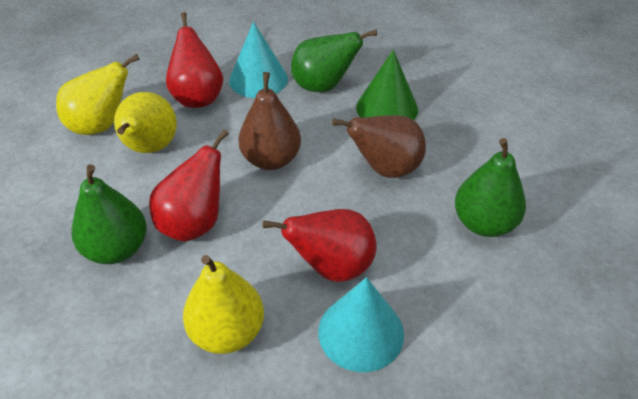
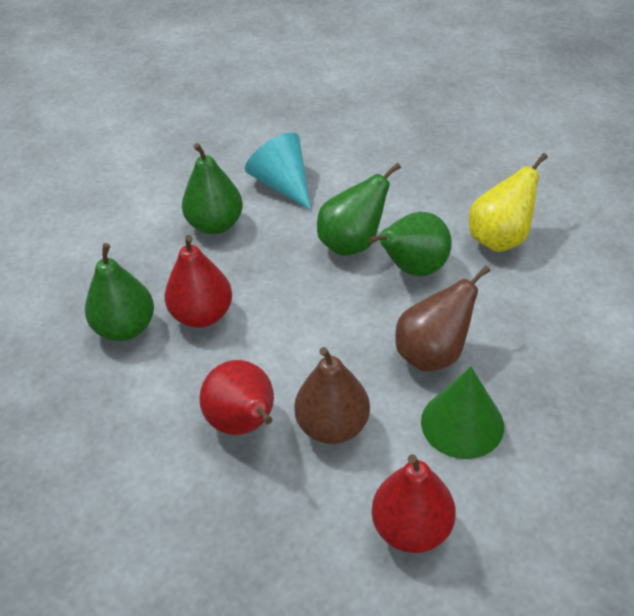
green pear: [71,164,147,264] [291,30,377,92] [455,138,526,237] = 3 -> [85,243,154,341] [182,143,243,234] [317,163,401,256] [368,212,452,276] = 4
turquoise cone: [229,22,288,98] [318,277,404,372] = 2 -> [245,132,311,210] = 1
yellow pear: [56,54,140,135] [114,92,177,153] [183,255,264,354] = 3 -> [469,153,548,252] = 1

